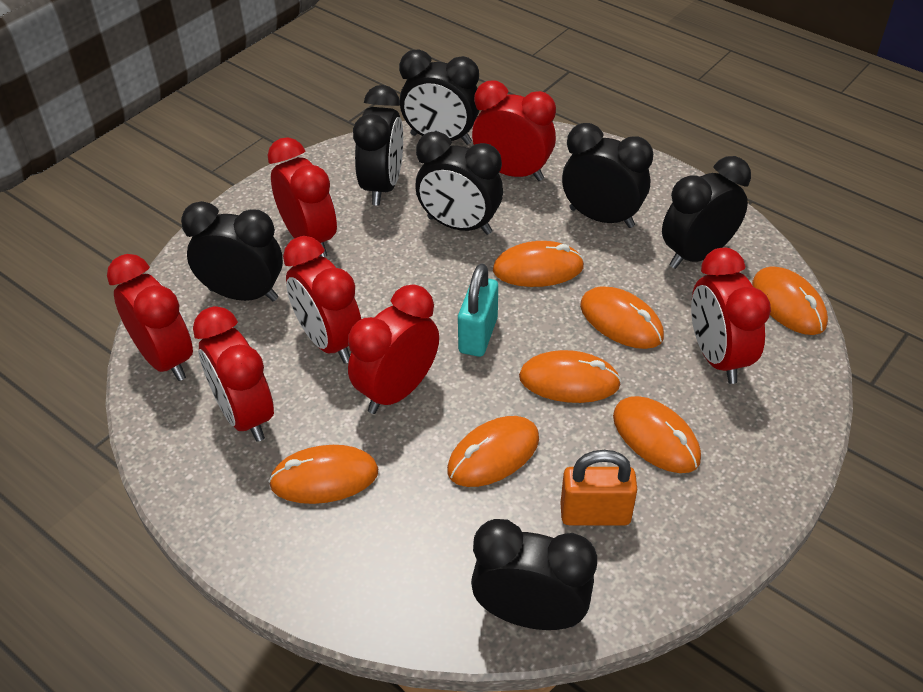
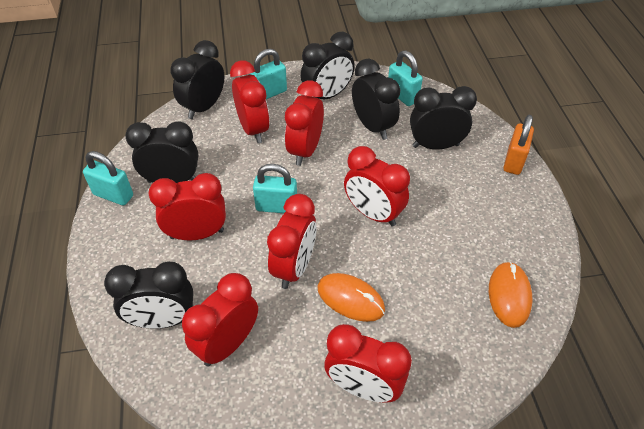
black clock: [181,201,283,301] [353,85,403,206] [399,50,480,145] [415,131,503,235] [471,519,597,630] [562,123,653,228] [662,156,751,269] = 7 -> [104,262,193,329] [125,121,198,183] [171,40,224,119] [301,32,355,99] [352,59,400,140] [410,86,477,150] = 6
orange mouse: [269,445,379,504] [447,416,539,487] [493,241,584,287] [519,350,621,403] [580,286,664,349] [613,396,701,473] [752,266,828,335] = 7 -> [317,273,385,322] [489,261,532,328] = 2
turquoise padlock: [458,263,498,357] = 1 -> [83,151,133,206] [249,49,287,99] [253,164,297,213] [388,50,423,106] = 4

